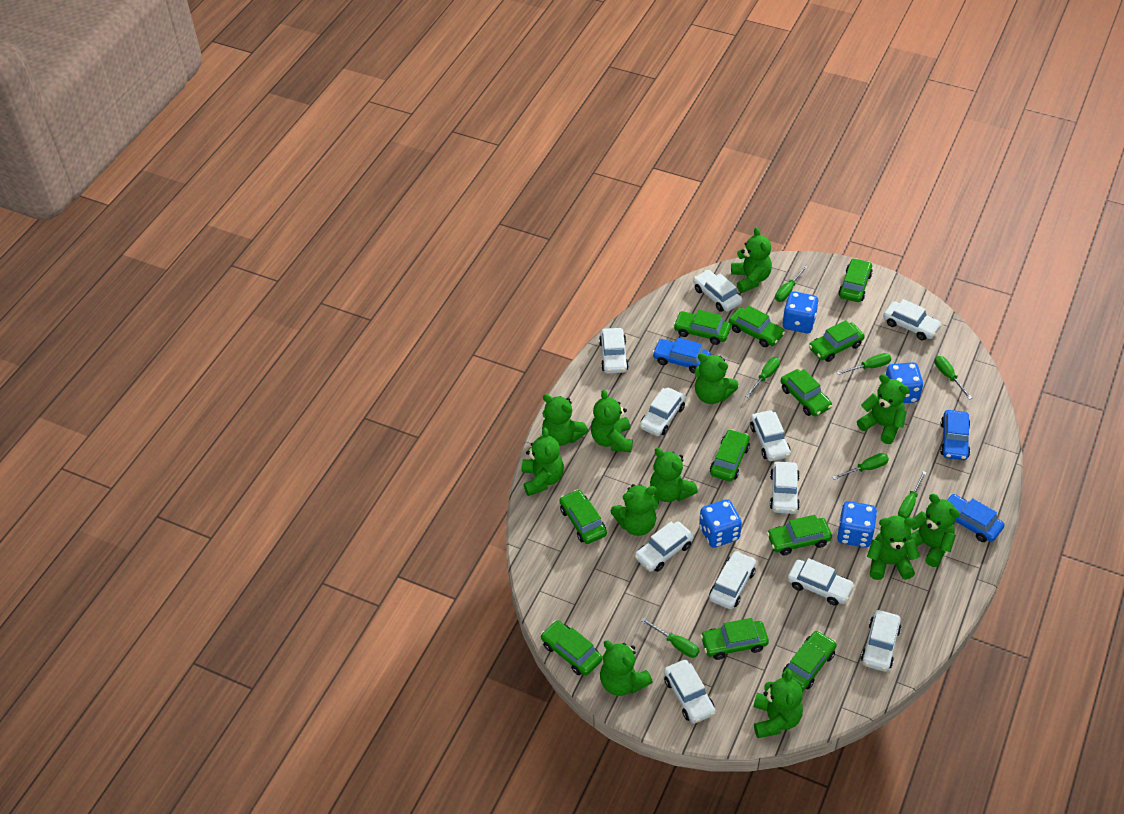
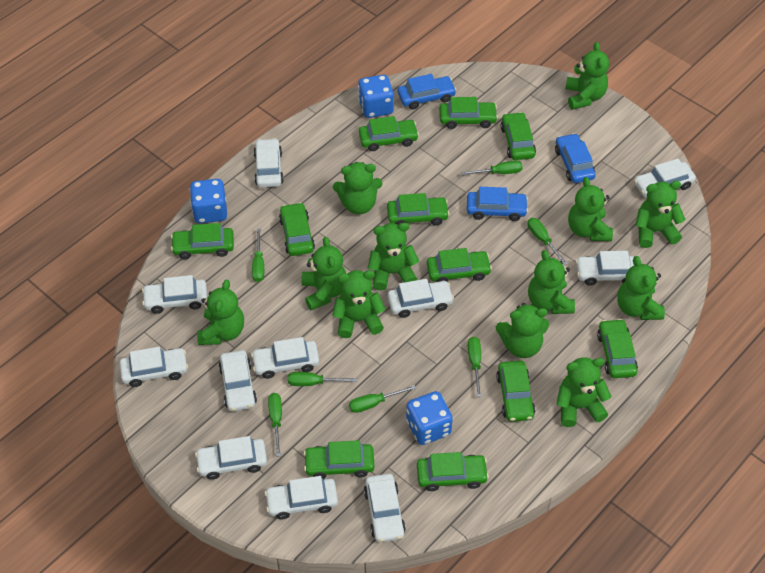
blue dice: [699,499,742,548] [783,291,819,333] [837,501,877,548] [886,362,923,403] = 4 -> [190,179,227,223] [358,75,394,118] [406,391,453,445] = 3

